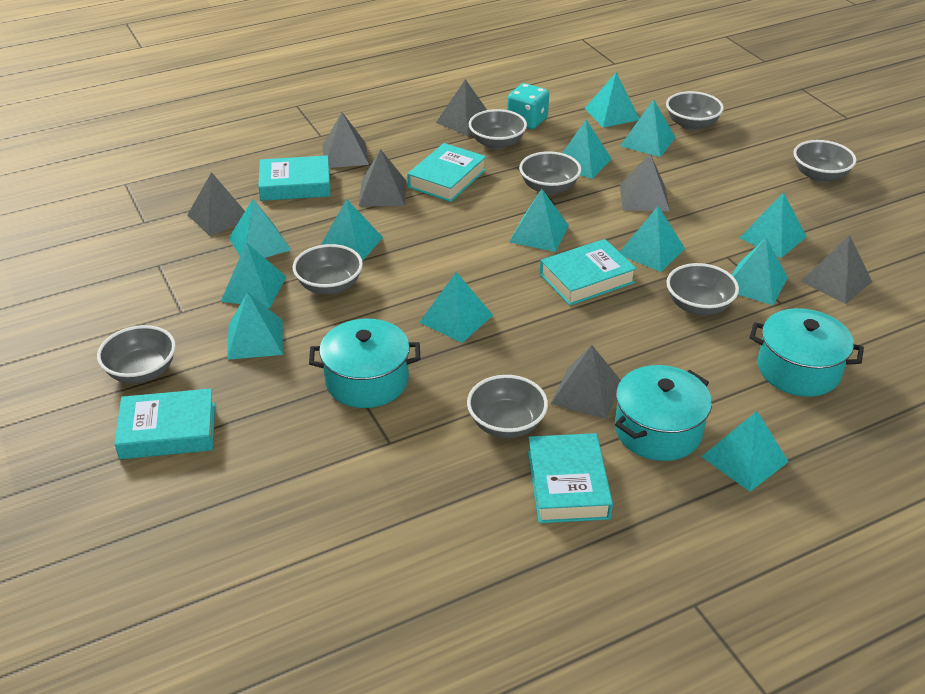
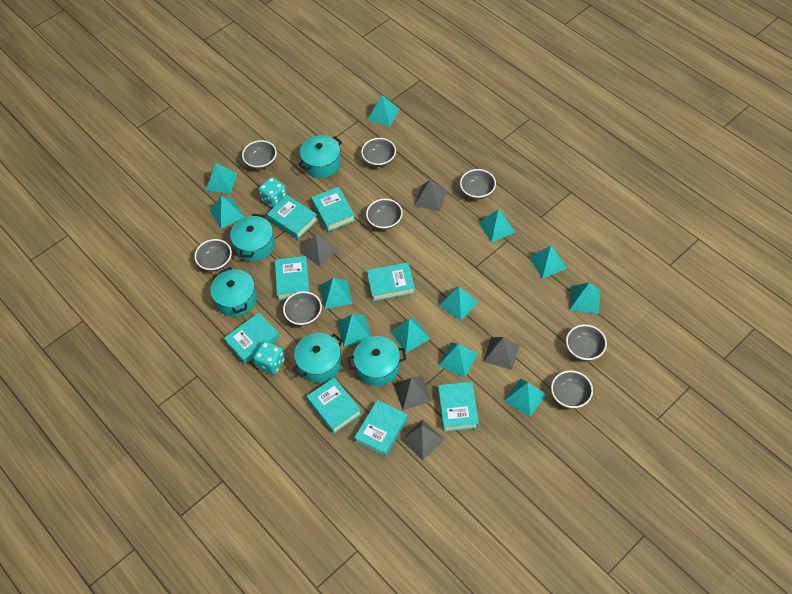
grey pyramid: [187,172,245,236] [323,112,369,168] [359,149,406,206] [436,79,487,136] [551,345,621,419] [620,154,670,211] [800,235,872,304] = 7 -> [300,233,338,267] [394,376,432,410] [401,420,445,460] [414,180,447,212] [483,337,519,370] = 5
turquoise book: [114,388,215,459] [258,155,331,201] [407,143,486,202] [528,433,613,523] [540,239,637,305] = 5 -> [224,312,280,364] [267,195,318,239] [275,256,310,300] [307,377,362,434] [311,187,356,232] [354,400,408,457] [367,262,415,301] [438,382,479,432] = 8
turquoise dice: [507,83,549,129] = 1 -> [253,341,285,375] [258,177,287,208] = 2
turquoise pot: [309,319,420,408] [615,365,712,461] [750,308,864,397] = 3 -> [210,267,257,317] [230,214,275,261] [292,333,343,383] [298,135,342,178] [348,336,406,386] = 5
turquoise pyramid: [220,242,286,308] [227,292,283,360] [229,199,291,258] [321,199,383,261] [419,272,493,343] [509,189,569,252] [563,120,612,179] [584,72,639,128] [620,99,676,157] [620,206,685,272] [701,411,789,492] [732,238,788,305] [740,192,807,258] = 13 -> [206,163,237,193] [210,196,245,229] [320,278,353,309] [338,314,371,346] [367,95,400,126] [391,318,431,353] [438,342,477,377] [439,287,478,321] [479,209,515,243] [504,379,546,417] [529,245,567,279] [569,283,601,314] = 12

